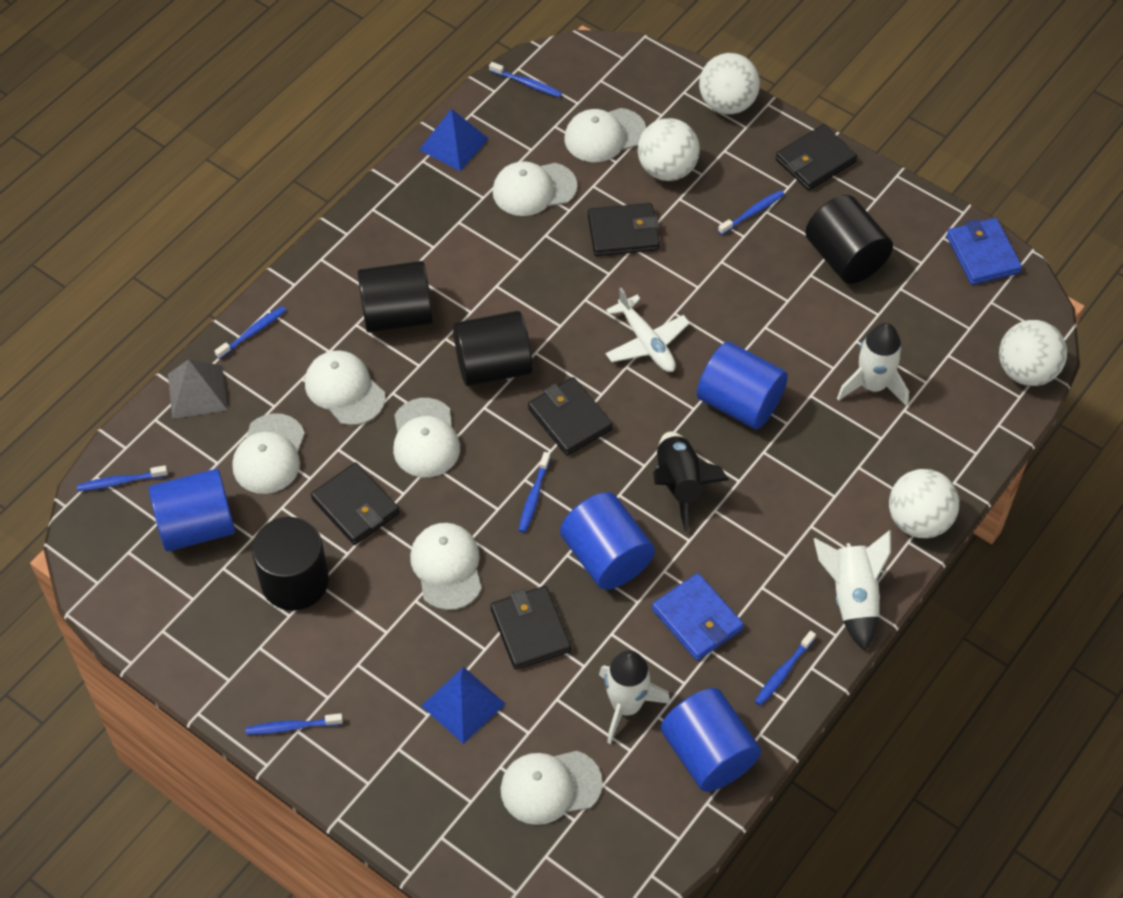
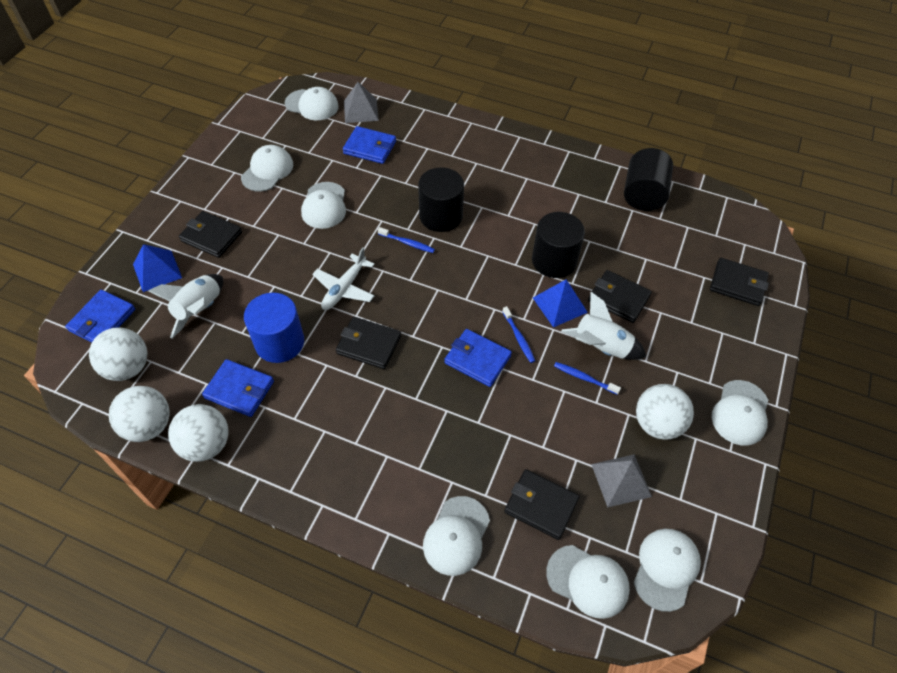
black cylinder: [252,517,329,611] [357,261,433,333] [453,311,533,386] [805,195,893,284] = 4 -> [418,167,464,232] [532,212,585,278] [624,148,673,211] = 3
black rocket: [653,431,729,532] = 1 -> none = 0
blue cylinder: [149,469,235,551] [560,492,655,590] [661,688,761,792] [697,342,788,429] = 4 -> [244,293,304,363] = 1
blue toothbrush: [77,465,168,491] [215,306,286,359] [246,713,343,735] [489,62,562,98] [519,452,550,532] [718,190,785,235] [755,631,816,706] = 7 -> [378,227,435,253] [502,306,535,363] [554,362,621,395] = 3
blue wallet: [652,573,744,661] [946,218,1022,285] = 2 -> [65,290,135,343] [202,359,274,417] [343,126,396,164] [444,329,512,387] = 4
grey pyramid: [168,359,227,419] = 1 -> [344,82,379,123] [591,454,652,507] = 2
white rocket: [599,650,671,744] [814,530,891,651] [837,323,909,406] = 3 -> [148,274,223,339] [561,292,646,360] = 2

